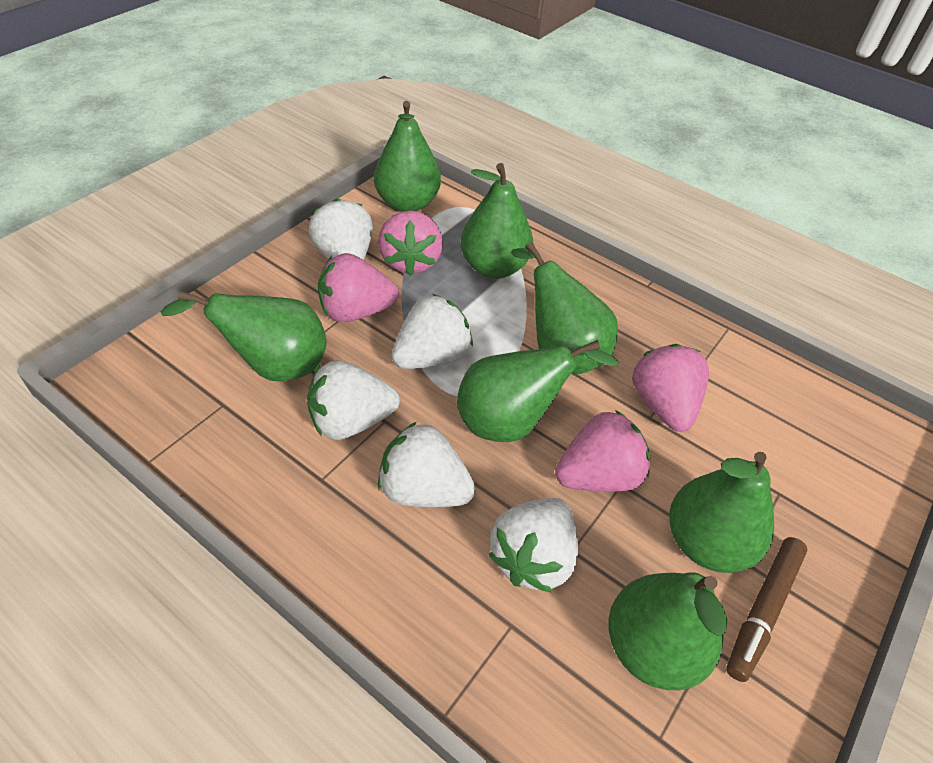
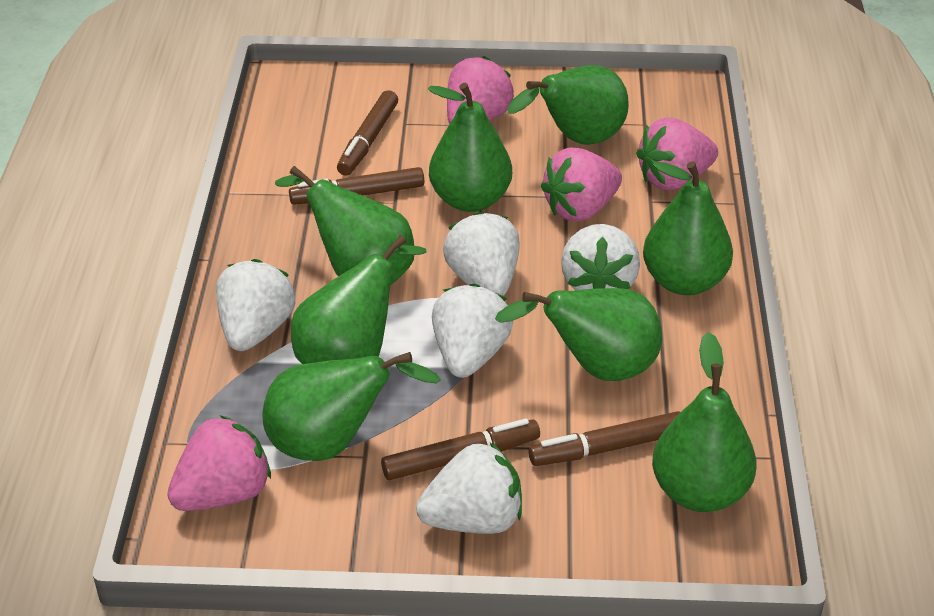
brown marker: [726,537,808,682] = 1 -> [289,167,424,204] [337,90,398,176] [381,418,540,480] [529,411,680,466] = 4
green pear: [160,291,327,381] [374,101,441,212] [457,340,619,442] [461,163,533,279] [511,242,618,374] [608,572,727,690] [669,452,774,573] = 7 -> [263,352,441,461] [275,166,414,285] [291,235,427,364] [428,83,512,212] [495,288,662,381] [507,65,629,145] [643,161,733,295] [652,332,757,512] = 8

